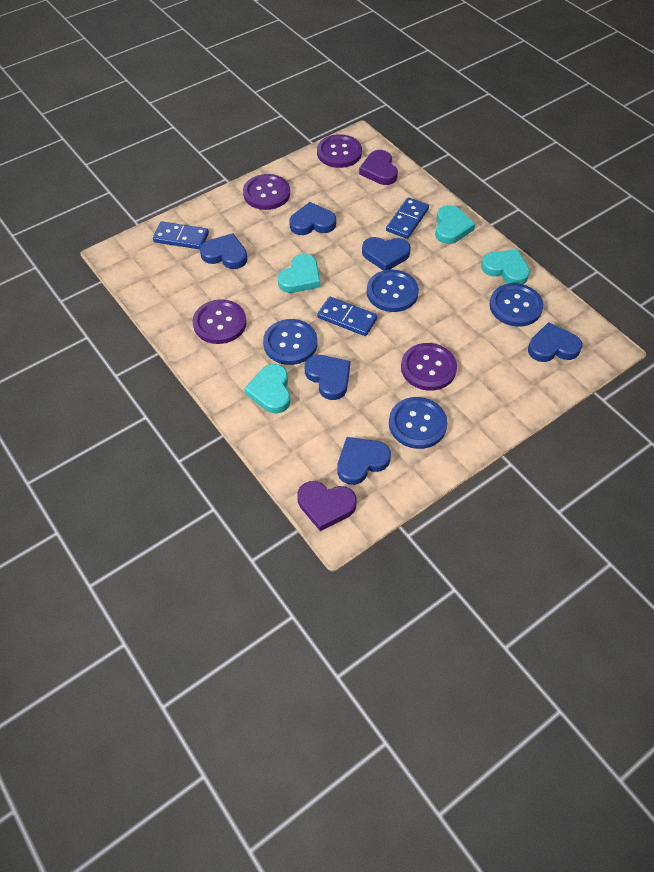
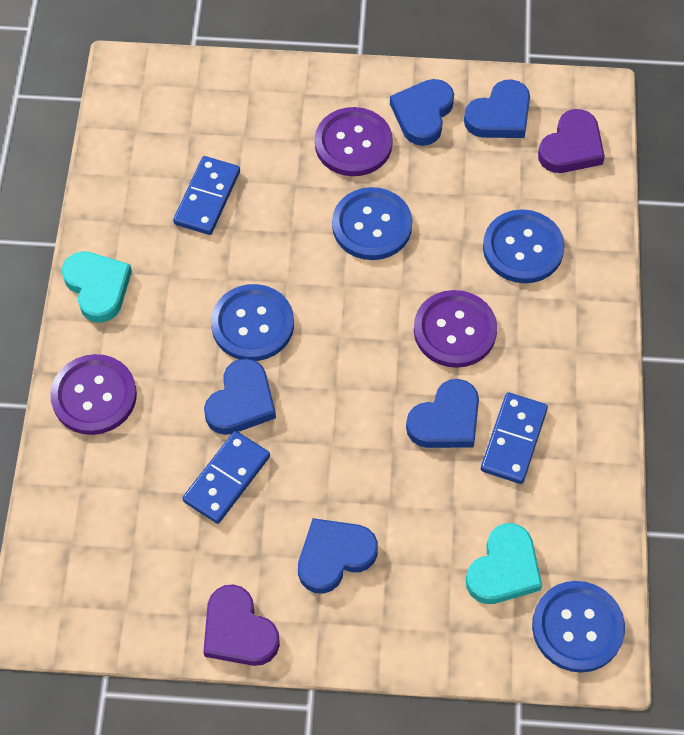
blue heart: [200,233,247,269] [289,202,336,235] [305,355,350,400] [337,437,391,485] [362,237,411,271] [528,322,582,362] = 6 -> [204,358,276,435] [298,518,378,594] [390,79,454,146] [406,379,479,448] [464,79,530,138] = 5
purple button: [193,299,247,344] [243,174,290,210] [317,134,362,168] [401,343,457,391] = 4 -> [50,354,137,435] [315,107,393,176] [414,290,497,368] = 3
turquoise heart: [244,364,291,414] [278,254,320,293] [435,205,475,244] [481,249,530,284] = 4 -> [62,251,132,323] [466,523,542,604] = 2

